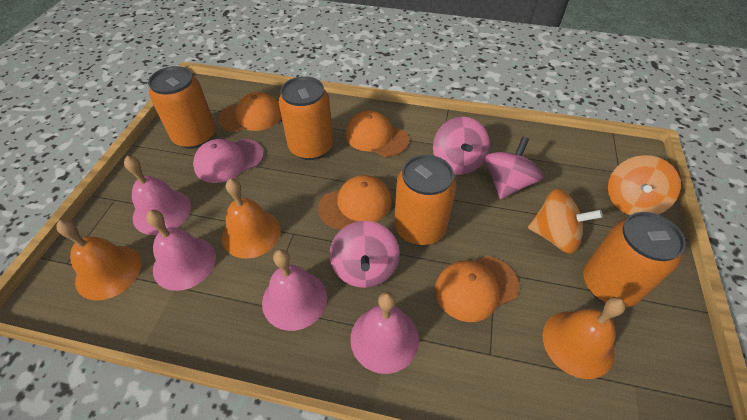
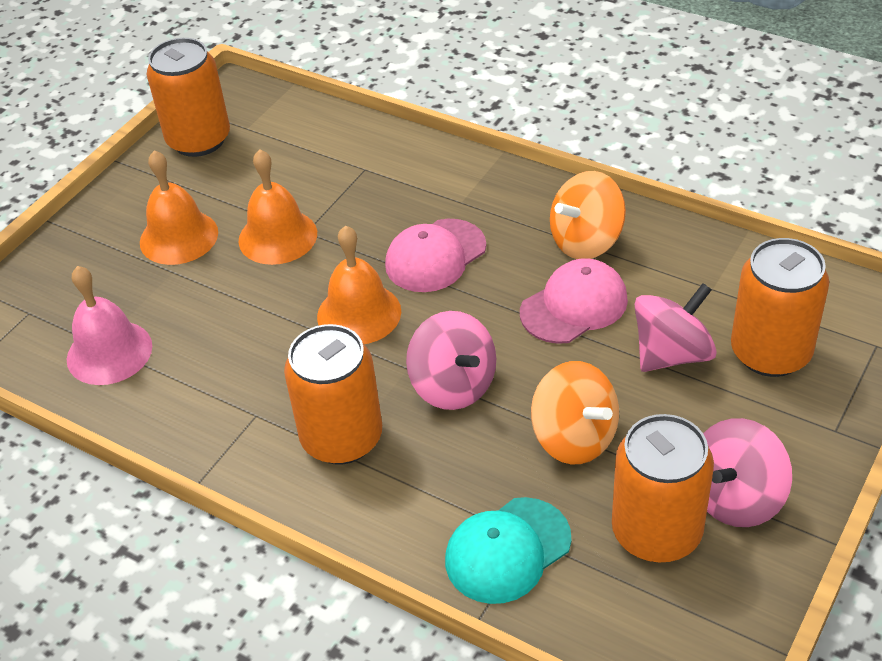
orange cap: [218,92,281,132] [318,175,392,229] [345,111,409,157] [435,256,519,322] = 4 -> none = 0
pink bell: [124,156,191,235] [146,210,216,291] [262,249,327,331] [350,292,419,374] = 4 -> [67,266,152,385] = 1
pink cap: [193,139,264,183] = 1 -> [385,219,486,292] [520,258,628,344] = 2
turquoise cap: none = 0 -> [445,497,571,604] = 1

